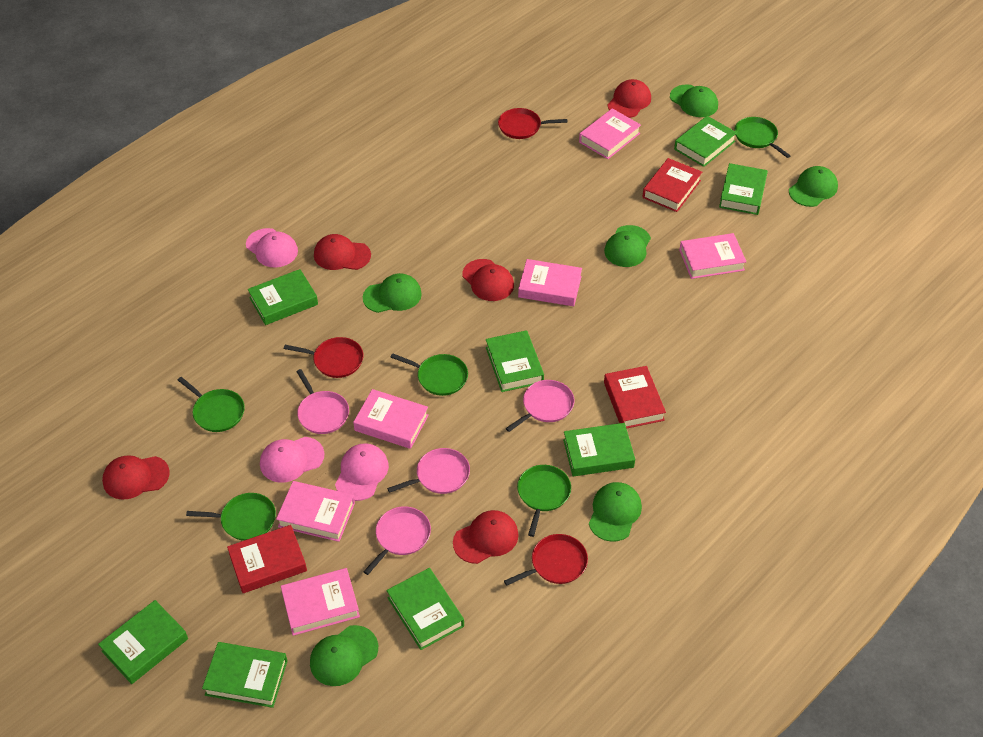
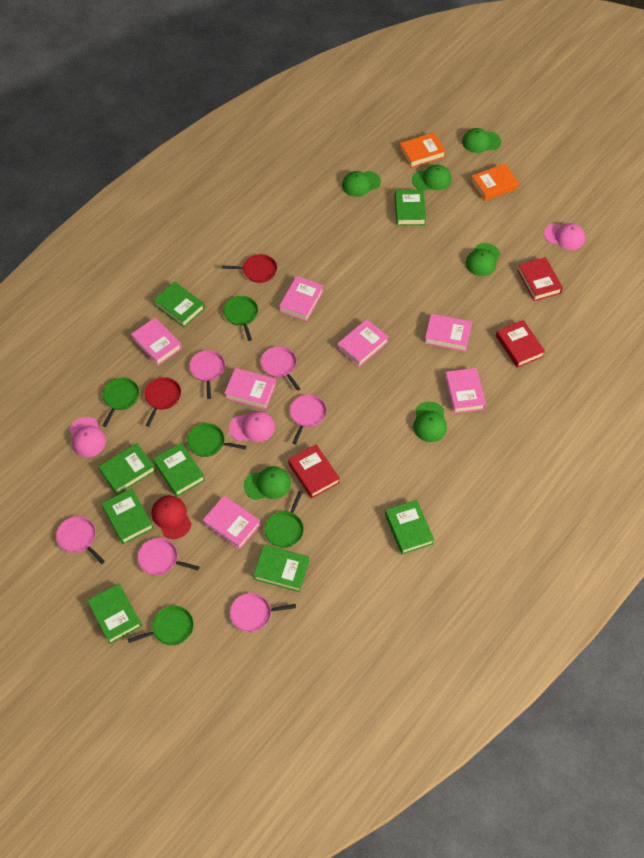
orange book: none = 0 -> [399,133,446,168] [471,164,519,201] = 2
pink book: [276,481,355,542] [281,568,360,636] [353,389,429,449] [518,259,582,306] [579,108,641,159] [679,233,747,279] = 6 -> [131,318,182,366] [203,496,261,550] [224,368,276,410] [279,276,324,322] [337,319,389,367] [425,314,472,352] [445,368,486,413] = 7
pink pan: [296,369,349,434] [363,506,431,575] [387,448,470,494] [506,380,574,432] = 4 -> [56,516,105,564] [138,538,199,575] [189,350,225,399] [230,593,296,632] [261,346,300,391] [290,394,327,444] = 6
red cap: [102,455,170,500] [314,234,371,270] [453,510,519,564] [462,259,514,301] [607,79,651,118] = 5 -> [152,495,192,539] = 1
red pan: [284,337,364,378] [498,108,568,139] [504,534,588,586] = 3 -> [144,377,181,427] [222,254,277,283] = 2

